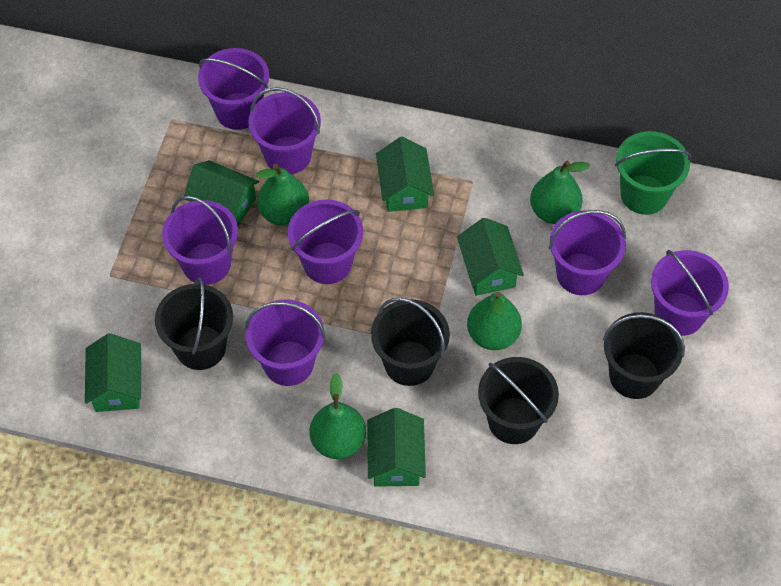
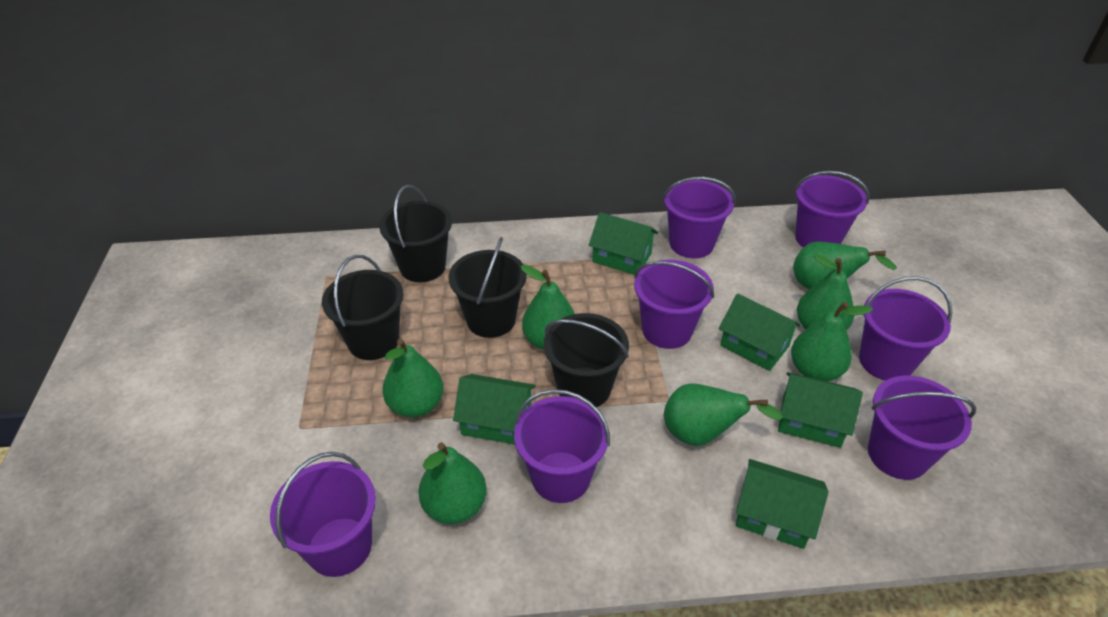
green bucket: [615,131,692,215] = 1 -> none = 0
green pear: [256,164,310,226] [309,373,366,459] [467,292,522,350] [530,161,590,224] = 4 -> [382,339,444,418] [418,443,487,524] [521,265,575,350] [664,383,783,446] [791,302,873,382] [793,242,897,289] [797,254,854,330] = 7

